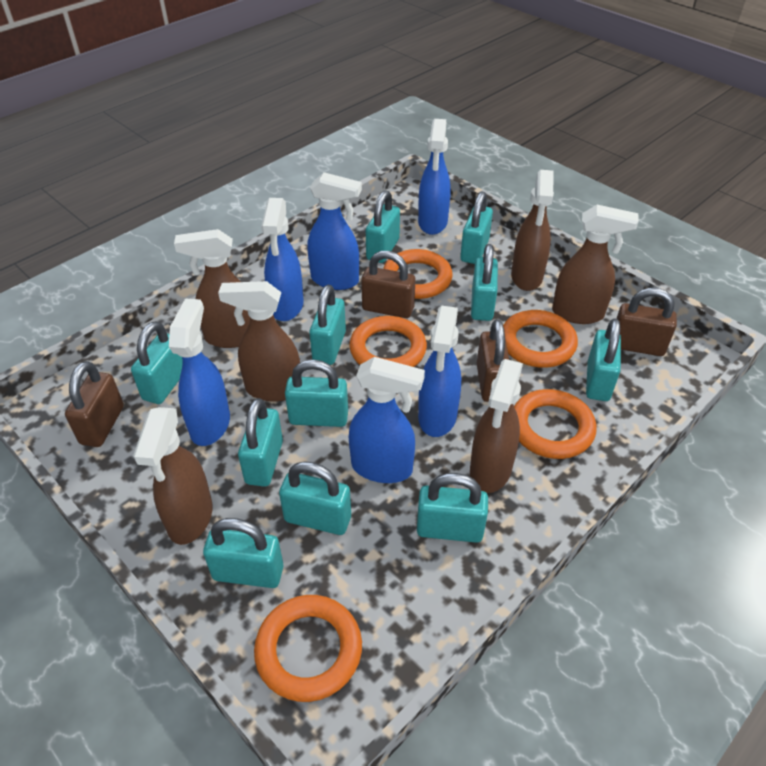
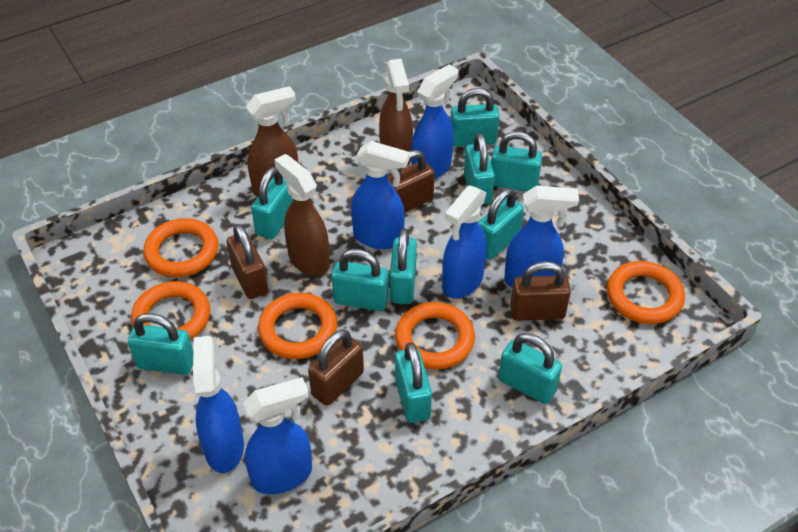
brown spray bottle: [133,407,213,545] [174,229,250,348] [218,281,300,402] [470,359,523,493] [511,170,554,291] [552,205,639,324] = 6 -> [246,86,299,197] [274,154,330,276] [379,59,413,167] = 3
turquoise padlock: [131,321,183,404] [203,518,283,588] [238,398,283,487] [279,461,351,535] [285,359,348,427] [309,285,346,365] [366,190,400,263] [417,473,488,543] [460,191,493,264] [471,244,498,321] [586,319,621,401] = 11 -> [128,313,193,375] [251,167,293,240] [332,249,389,311] [390,228,417,304] [395,342,432,423] [450,88,500,146] [464,133,495,204] [478,188,524,260] [491,131,543,191] [499,333,562,404] = 10

